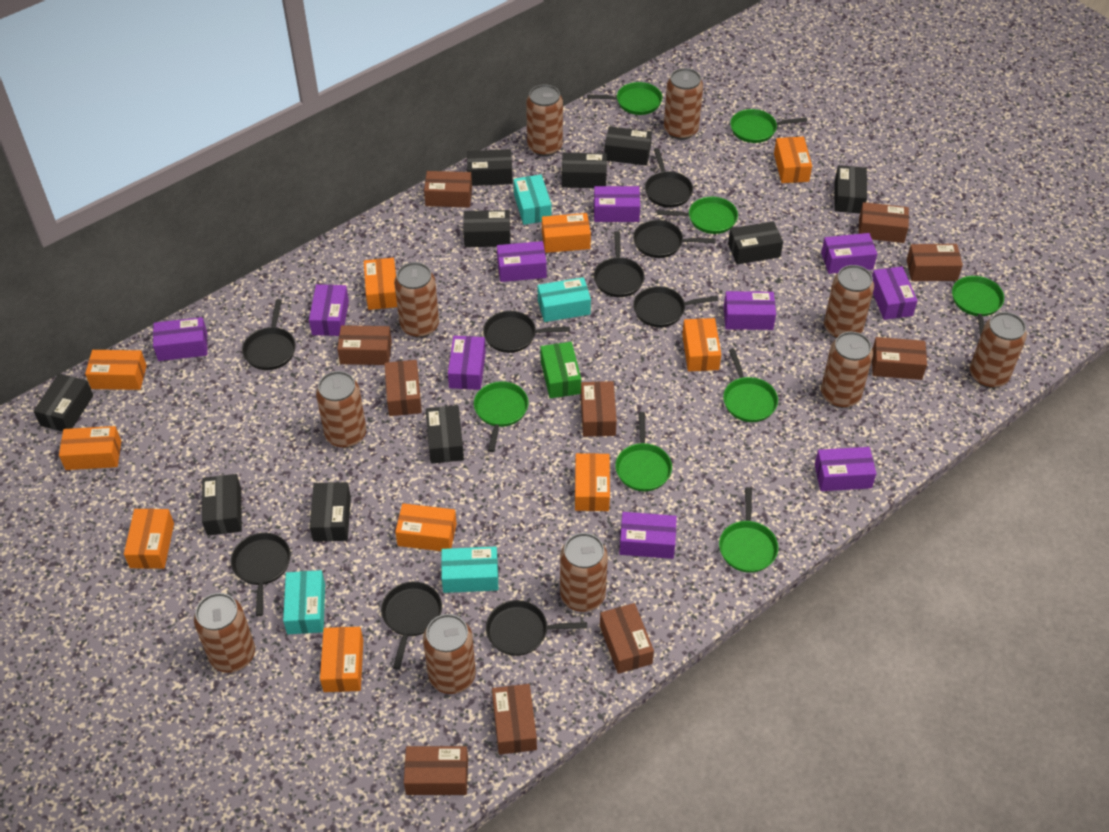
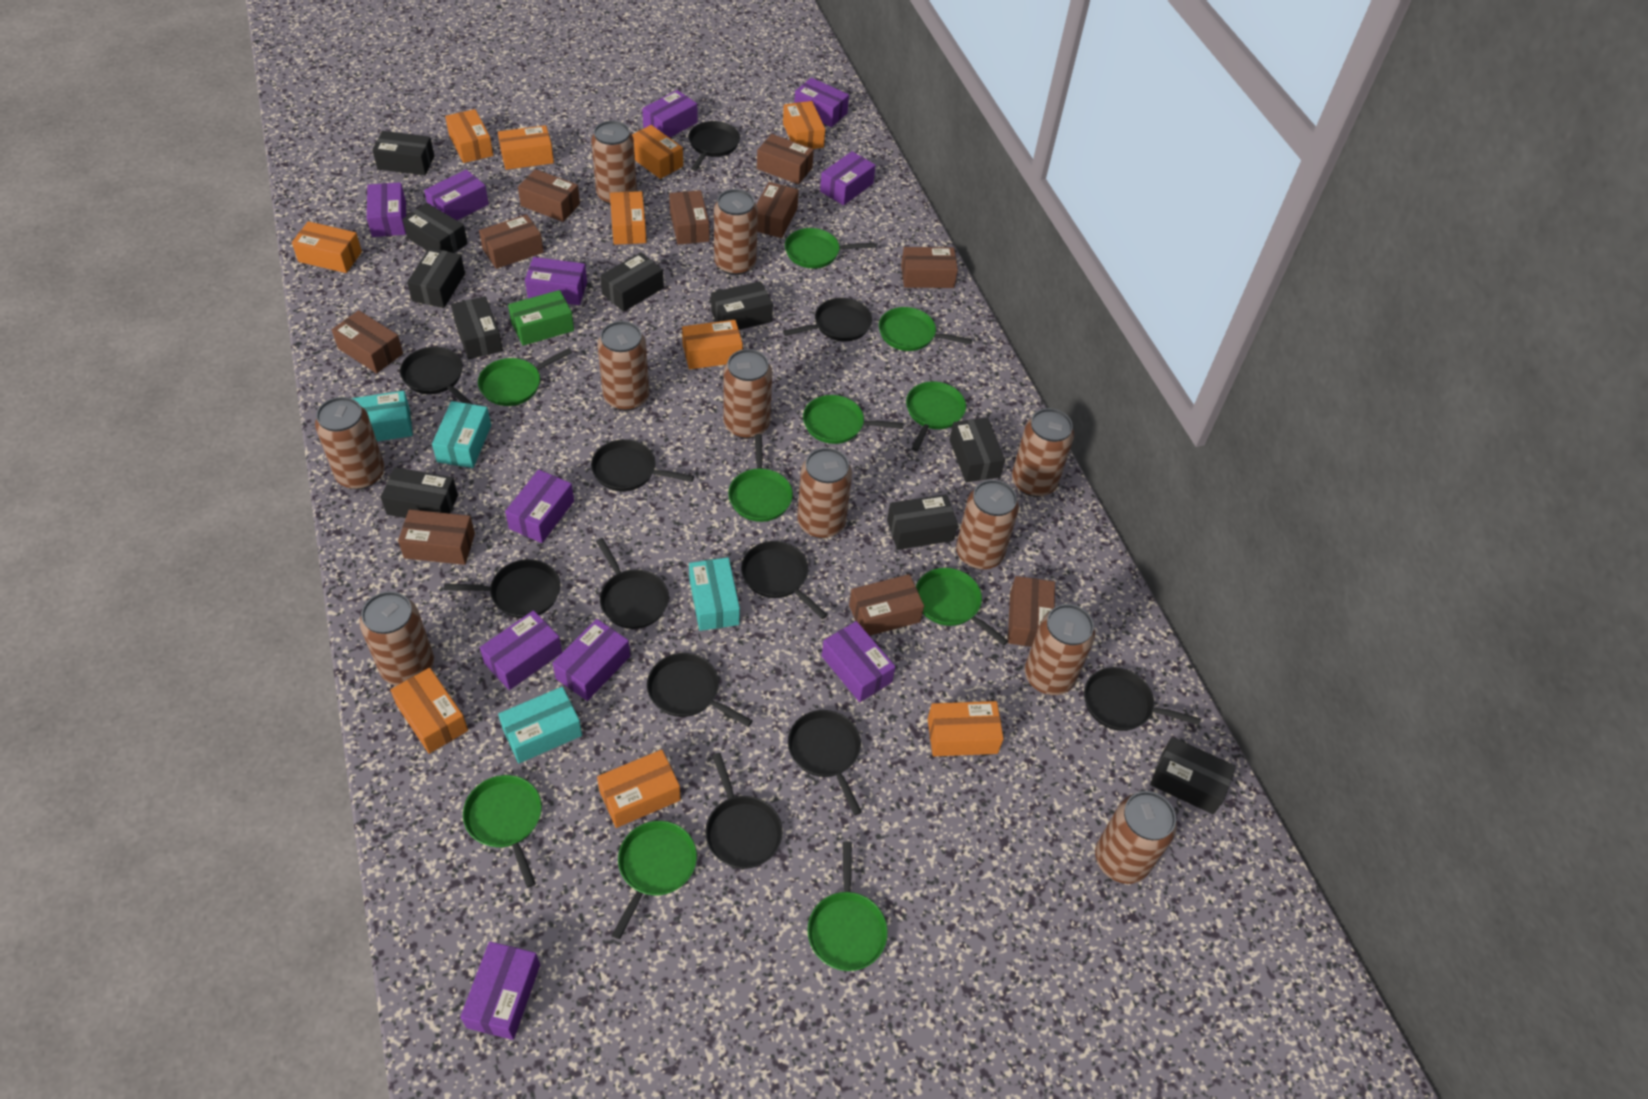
black pan: [231,533,291,616] [242,299,296,370] [381,582,442,670] [483,311,570,353] [486,600,587,656] [594,231,645,297] [633,220,716,258] [633,286,719,327] [645,148,693,208] = 9 -> [400,347,474,405] [444,559,560,618] [591,439,694,491] [596,538,669,629] [647,653,753,727] [689,121,740,171] [705,753,783,869] [741,541,827,619] [783,298,872,341] [788,710,862,815] [1084,667,1201,731] = 11
brown can: [194,593,255,673] [316,371,366,448] [394,262,439,338] [423,614,476,694] [526,84,563,156] [560,533,608,612] [664,68,703,140] [821,332,873,408] [824,265,874,339] [970,312,1027,388] = 10 -> [315,397,385,490] [360,591,434,686] [591,121,637,205] [597,321,649,411] [714,189,758,275] [724,349,772,439] [797,448,852,538] [956,480,1019,570] [1012,408,1074,497] [1025,604,1095,695] [1095,791,1177,884] = 11
green pan: [474,381,529,452] [587,82,662,115] [615,412,672,491] [657,196,738,234] [719,487,778,573] [723,349,778,422] [730,109,807,143] [952,276,1004,336] = 8 -> [463,775,542,888] [478,348,572,406] [612,821,697,939] [728,434,793,522] [785,228,875,268] [803,395,904,444] [808,841,888,971] [879,307,972,351] [906,381,966,451] [916,568,1008,646] = 10
purple box: [153,317,208,361] [309,284,349,336] [448,336,486,390] [497,241,547,282] [594,186,640,222] [619,512,677,559] [724,291,776,330] [815,447,876,491] [821,233,877,274] [872,267,917,320] = 10 -> [367,182,406,237] [424,170,489,220] [460,941,540,1040] [480,610,562,690] [505,470,574,543] [525,257,587,305] [552,619,630,701] [642,90,698,138] [794,78,849,127] [820,151,876,205] [822,621,895,702] = 11

